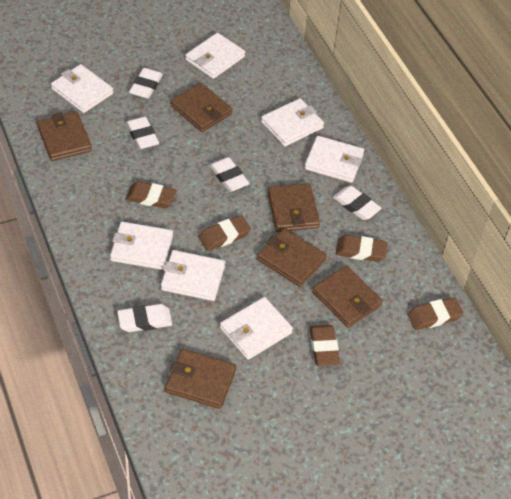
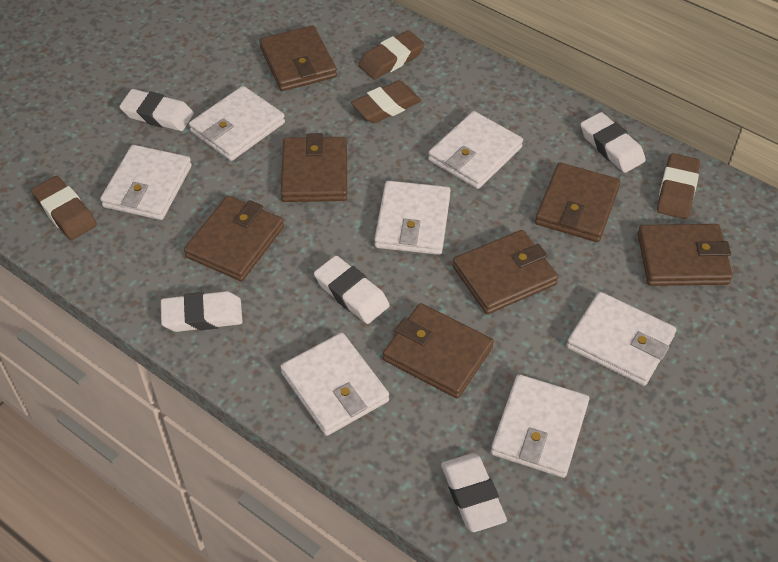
brown eraser: [126,181,177,208] [199,215,251,251] [310,325,340,366] [336,235,388,262] [407,298,463,330] = 5 -> [31,176,97,240] [351,81,421,123] [358,30,425,79] [657,153,700,219] = 4
brown wallet: [37,112,92,161] [165,349,236,409] [170,82,232,132] [257,228,327,287] [268,183,320,232] [312,266,383,328] = 6 -> [184,196,284,281] [259,25,337,91] [281,133,347,202] [383,303,494,398] [453,230,558,314] [535,162,621,242] [637,224,733,286] = 7

